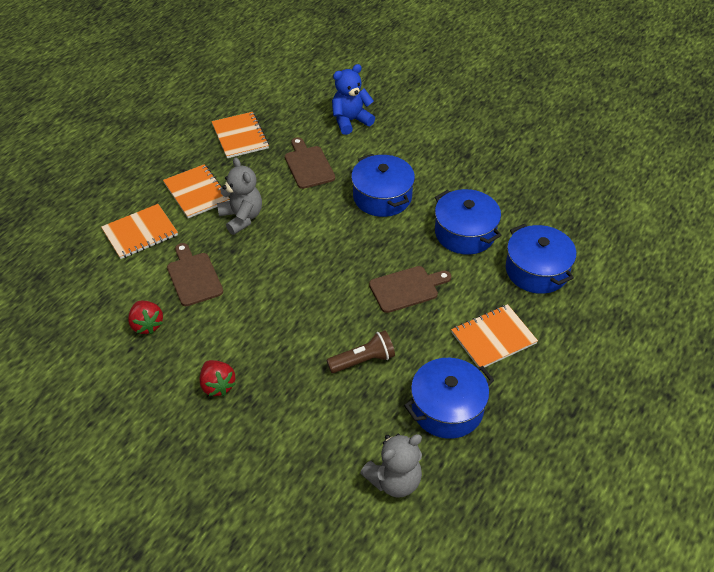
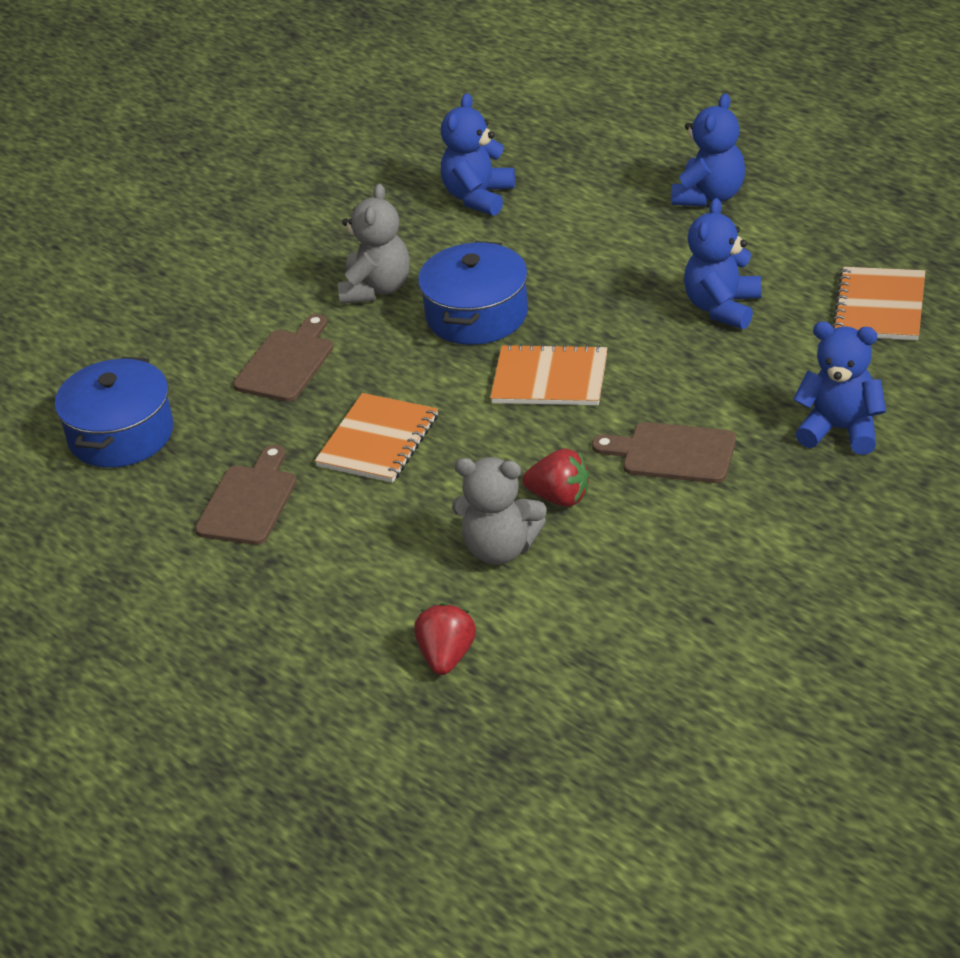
blue pot: [351,154,415,217] [404,358,494,439] [435,189,502,255] [506,224,577,294] = 4 -> [55,356,173,468] [418,241,528,345] = 2
blue teddy bear: [332,64,375,135] = 1 -> [441,93,515,216] [671,93,745,206] [684,198,761,329] [793,322,886,455] = 4
brown flashlight: [327,330,395,373] = 1 -> none = 0
orange notebook: [101,204,178,259] [163,164,230,218] [212,112,269,158] [451,304,538,368] = 4 -> [315,393,438,483] [490,344,608,405] [832,267,926,340] = 3

